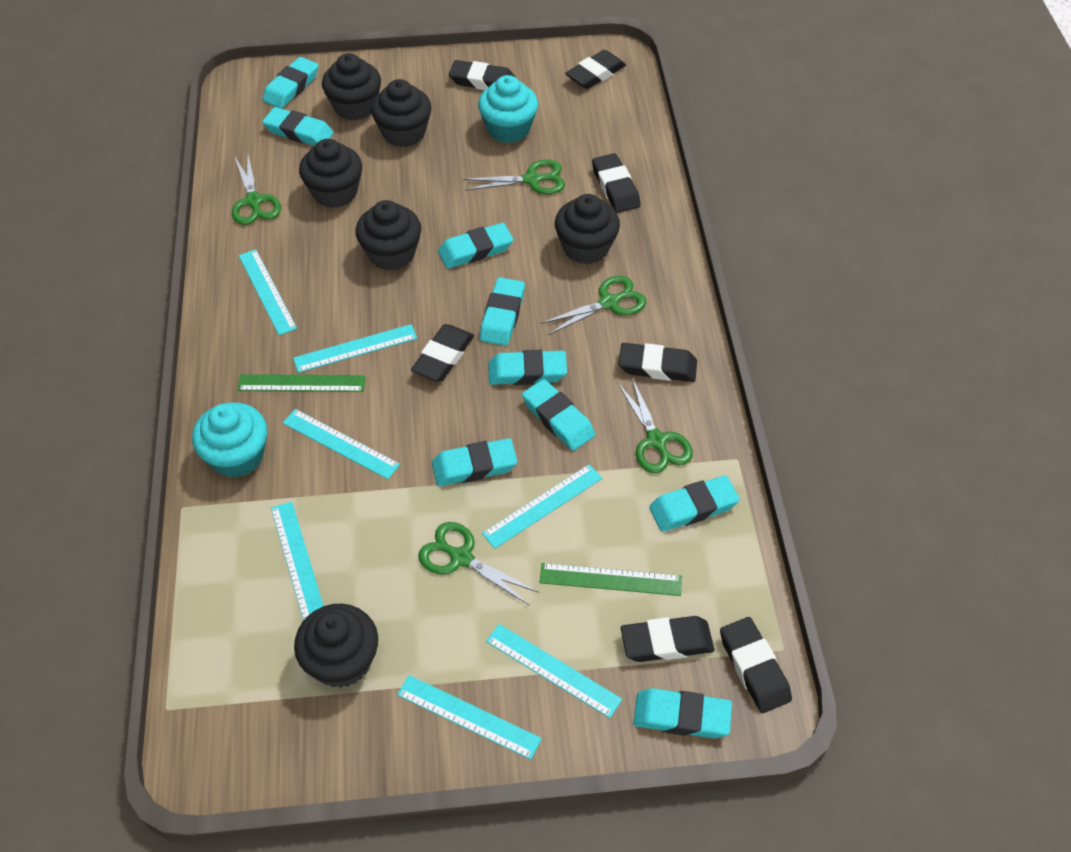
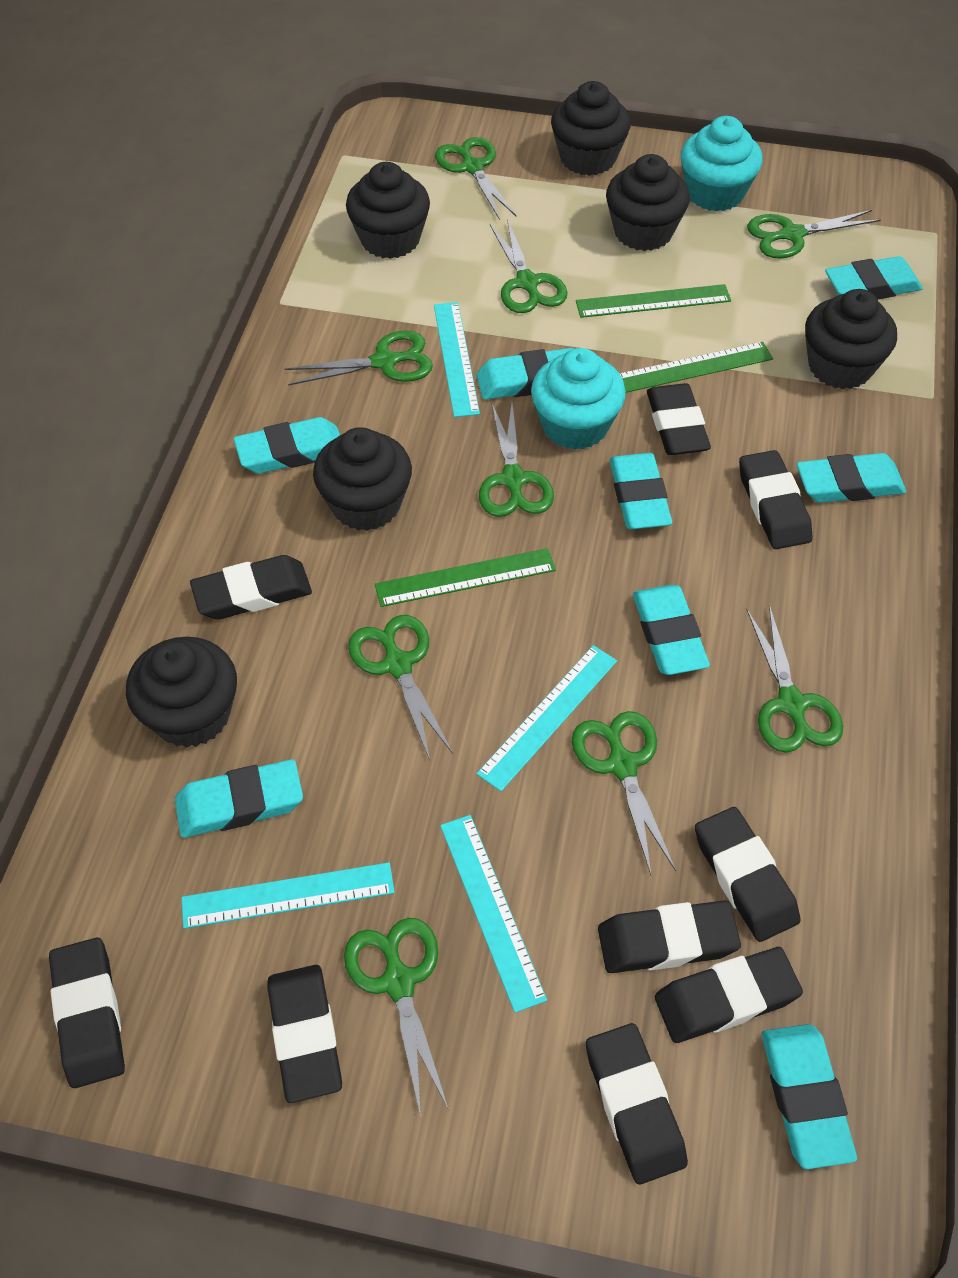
black eraser: [411,324,474,382] [449,60,515,90] [565,50,626,89] [592,153,641,213] [619,343,697,382] [621,616,714,662] [720,617,792,713] = 7 -> [49,938,125,1088] [190,555,312,620] [267,965,342,1103] [586,1023,688,1185] [598,900,741,973] [647,383,711,455] [655,947,803,1043] [695,807,800,942] [739,450,813,549] = 9
green ruler: [238,374,366,392] [540,563,682,596] = 2 -> [375,548,556,607] [576,284,731,318] [619,342,773,393] = 3
green scissors: [232,155,281,225] [418,522,539,605] [463,160,565,194] [541,276,646,335] [617,378,693,473] = 5 -> [285,330,433,386] [344,918,449,1117] [348,615,453,760] [435,137,516,220] [479,403,554,517] [490,219,567,313] [572,711,676,875] [746,604,843,753] [747,210,881,259] = 9
turquoise eraser: [262,107,334,146] [263,57,319,109] [432,438,517,486] [438,223,513,269] [480,277,525,346] [488,350,567,385] [522,379,595,451] [634,688,732,739] [649,475,740,532] = 9 -> [175,759,303,838] [233,417,340,474] [476,348,574,400] [610,453,672,529] [633,585,710,675] [762,1024,857,1169] [797,453,906,503] [825,256,923,299] = 8
turquoise ruler: [239,249,297,335] [271,501,323,621] [283,409,400,479] [293,324,417,373] [397,675,542,760] [482,464,602,549] [486,624,622,718] = 7 -> [181,862,395,929] [434,302,480,417] [440,815,547,1013] [476,645,617,791] = 4

